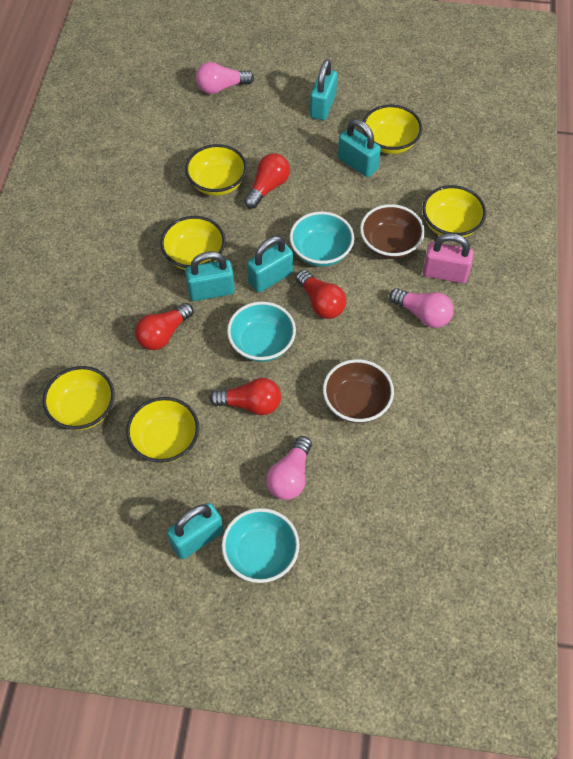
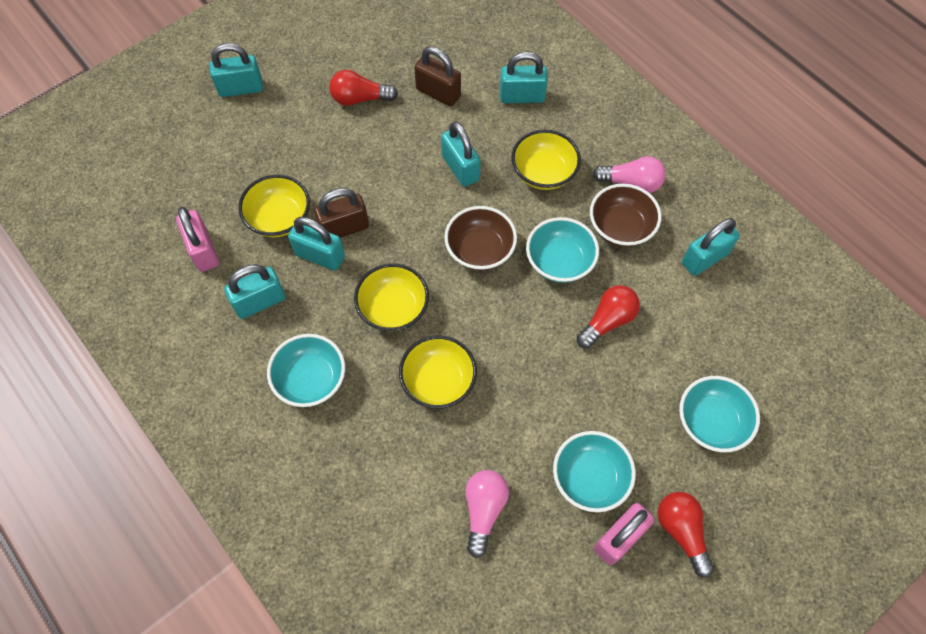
brown padlock: none = 0 -> [314,188,369,238] [414,47,461,106] = 2
pink light bulb: [196,62,254,94] [266,436,312,500] [389,288,454,328] = 3 -> [465,470,509,558] [592,156,666,193] = 2
pink padlock: [423,233,474,283] = 1 -> [176,207,219,272] [594,503,654,565] = 2
red light bulb: [135,303,193,350] [209,378,281,415] [244,153,290,209] [296,270,346,319] = 4 -> [329,70,398,106] [577,285,640,348] [658,492,714,578] = 3
turquoise bowl: [222,508,300,583] [227,301,296,362] [290,211,354,267] = 3 -> [267,334,345,407] [526,217,599,283] [553,431,636,512] [679,376,760,452] = 4
turquoise padlock: [167,503,223,559] [185,251,235,301] [247,236,293,293] [310,59,337,120] [338,119,381,177] = 5 -> [209,43,263,97] [224,264,286,319] [288,217,345,271] [441,122,481,187] [500,52,548,103] [682,218,740,276] = 6
yellow bowl: [43,366,115,430] [126,397,199,463] [160,216,226,270] [185,144,247,196] [363,105,423,154] [422,185,486,237] = 6 -> [238,175,310,237] [354,263,429,332] [399,335,477,409] [511,130,581,190] = 4

